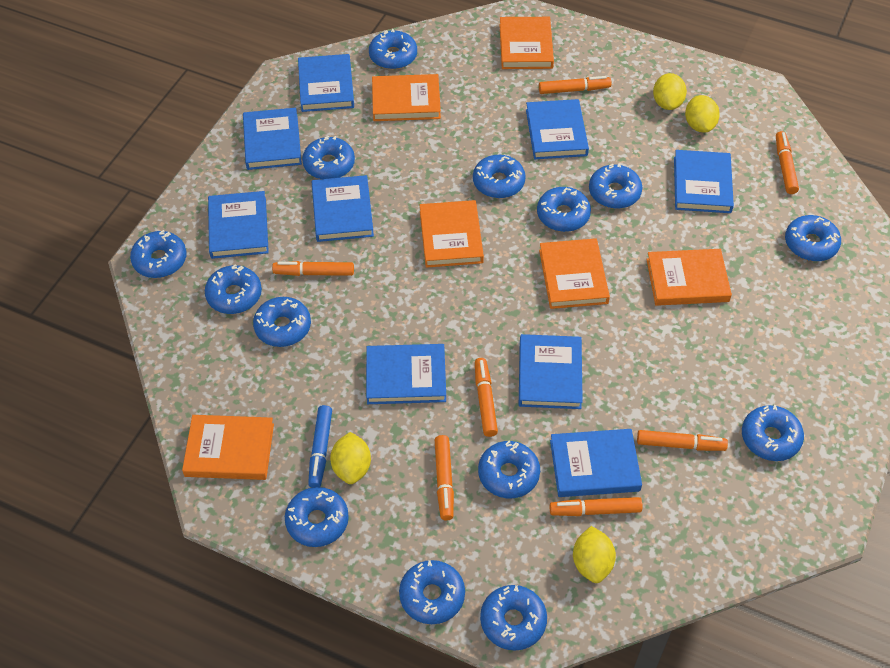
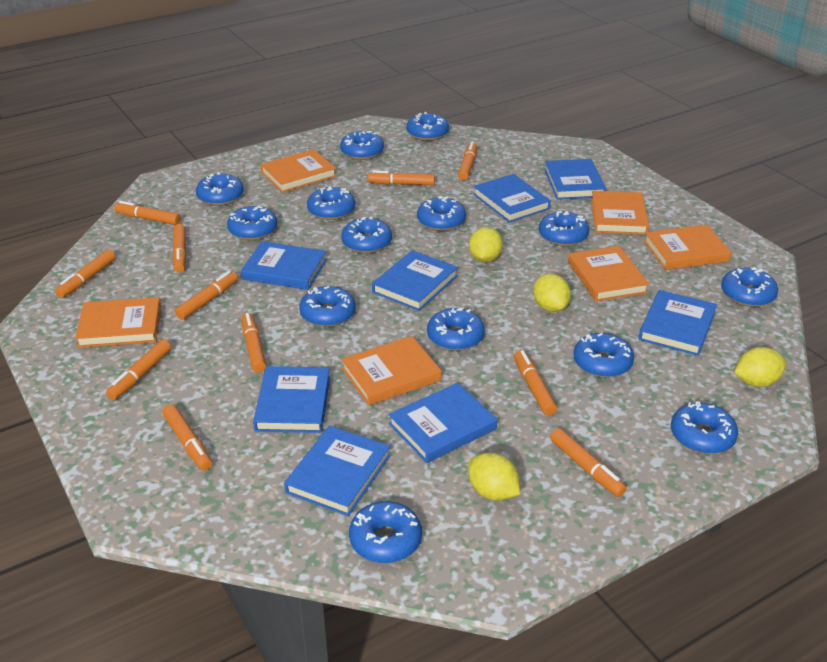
blue book: [208,191,269,259] [243,108,302,170] [298,54,354,112] [312,175,374,242] [366,344,446,404] [519,334,583,409] [526,99,589,159] [550,429,642,497] [674,150,734,213] = 9 -> [241,241,327,290] [253,366,330,433] [284,426,390,516] [372,250,458,311] [389,383,497,463] [473,174,551,223] [544,159,606,200] [638,290,717,356] = 8
blue marker: [308,405,332,488] = 1 -> none = 0
orange marker: [272,261,354,276] [435,435,454,520] [475,358,498,437] [539,76,611,94] [550,497,643,516] [637,430,728,451] [776,131,799,194] = 7 -> [55,250,116,298] [106,340,171,400] [114,201,181,225] [163,404,212,470] [172,224,186,272] [175,271,238,320] [242,313,266,373] [367,170,435,185] [458,141,477,181] [514,350,557,416] [550,428,627,497] = 11

